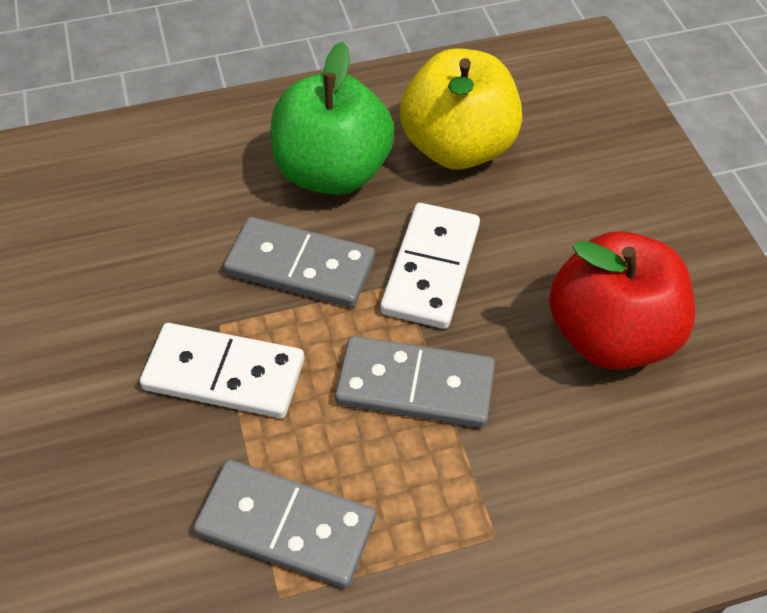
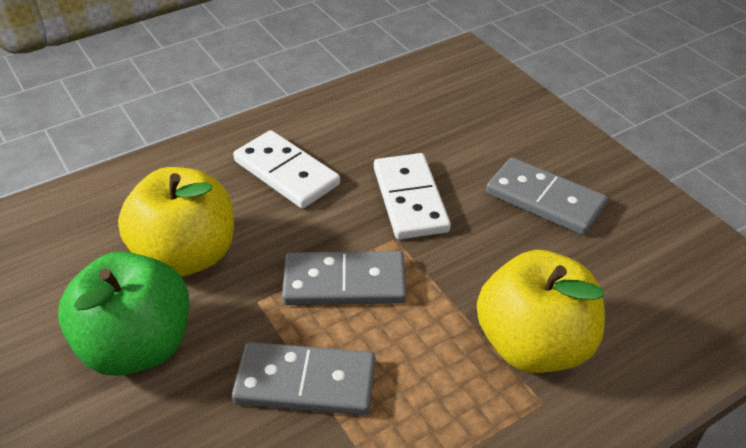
red apple: [549,231,695,370] = 1 -> none = 0
yellow apple: [400,48,522,169] = 1 -> [118,167,234,277] [477,250,605,373] = 2

